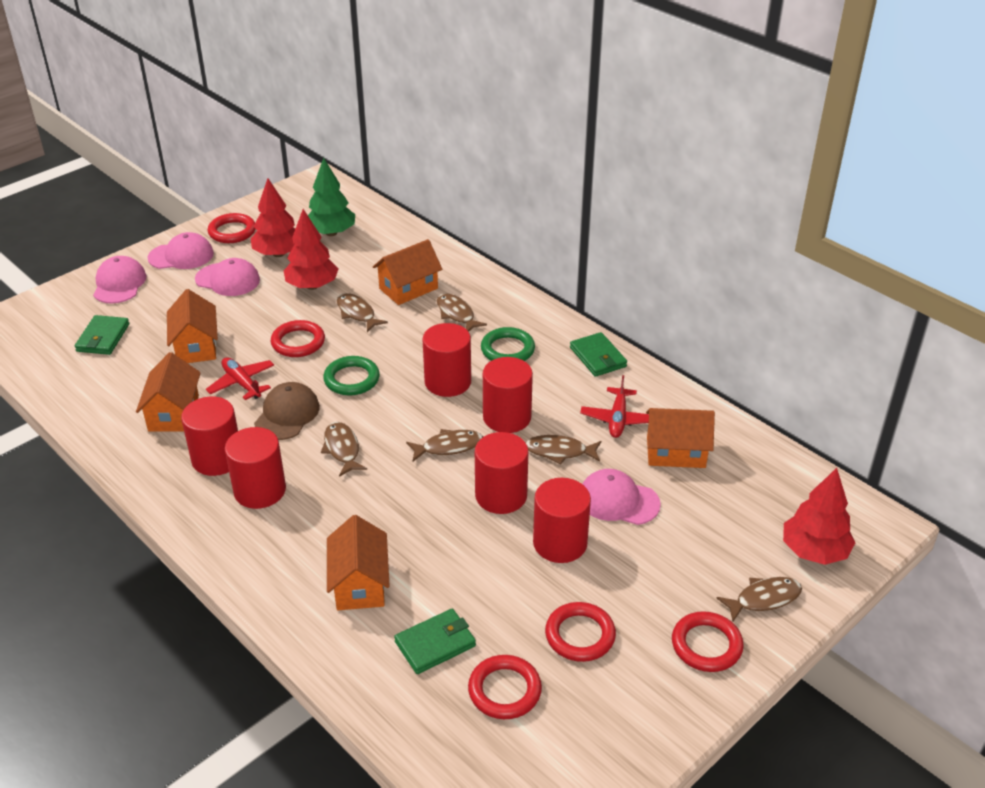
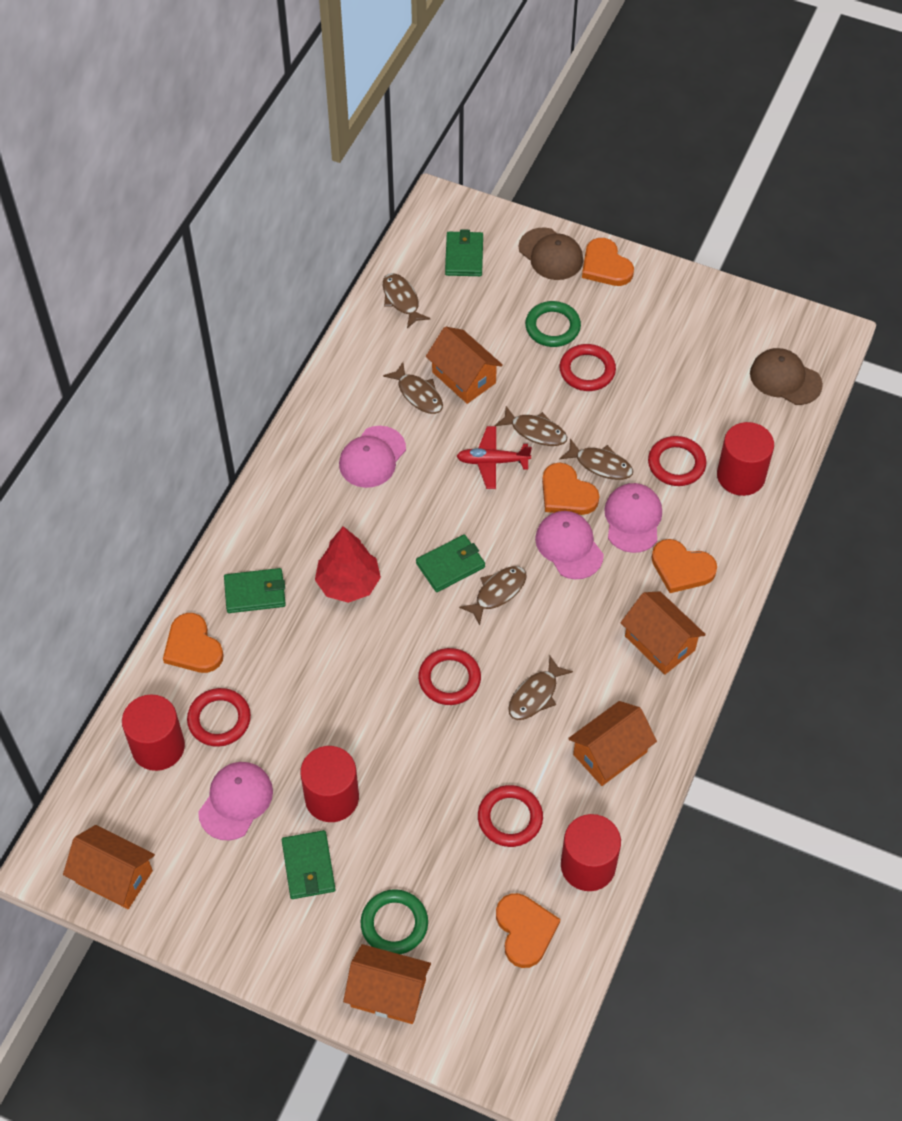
brown cap: [254,382,320,440] = 1 -> [519,228,583,280] [750,348,823,405] = 2
green tree: [308,158,355,236] = 1 -> none = 0
green wallet: [75,315,129,355] [394,609,476,674] [570,332,627,377] = 3 -> [224,568,286,613] [282,830,336,899] [416,534,485,592] [445,229,483,276] = 4
orange heart: none = 0 -> [163,613,224,673] [496,893,560,968] [542,463,599,515] [582,238,634,286] [651,539,717,593] = 5
red cylinder: [181,396,238,476] [225,427,286,509] [423,323,471,397] [475,432,529,514] [483,357,533,433] [533,478,591,563] = 6 -> [122,694,185,771] [300,746,359,822] [561,814,621,891] [717,422,774,496] = 4
red plane: [206,357,274,400] [580,375,649,438] = 2 -> [457,426,532,489] = 1
red tree: [251,178,295,257] [284,209,339,290] [783,468,855,565] = 3 -> [315,526,381,603] = 1

